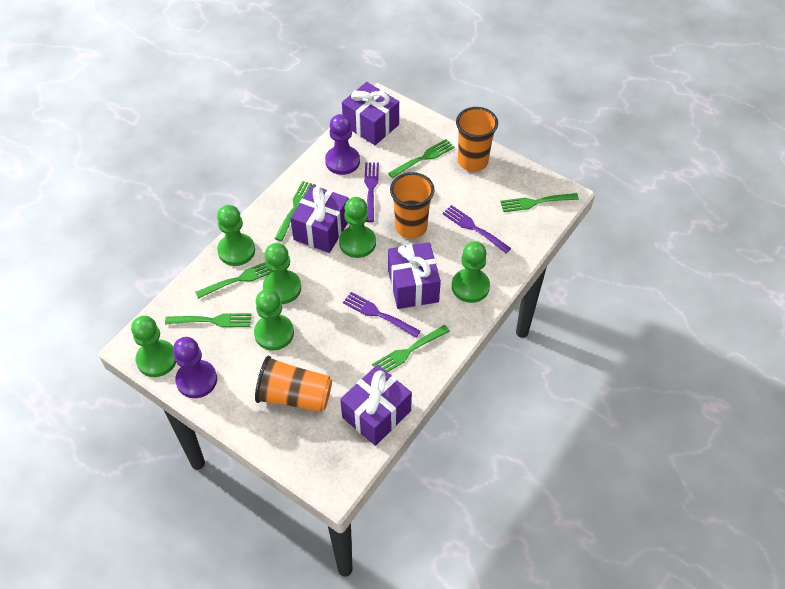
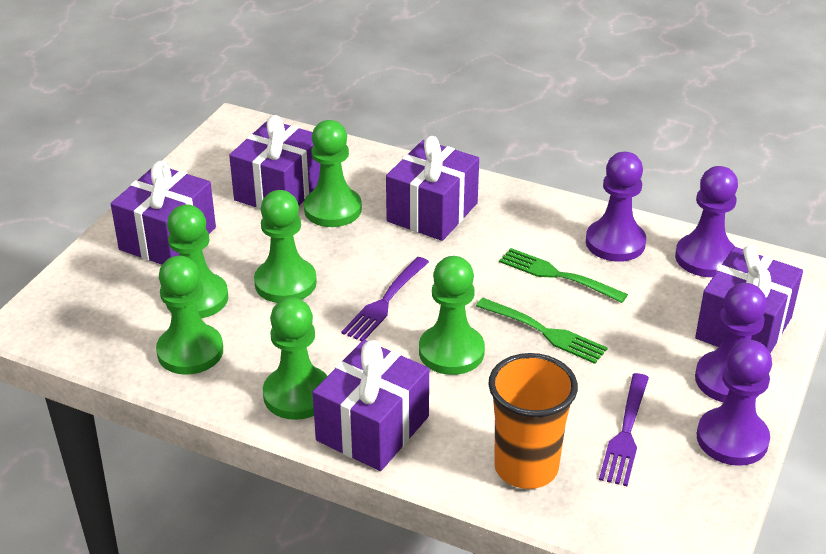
green fork: [165,313,251,327] [195,262,272,299] [274,181,315,241] [372,325,450,372] [388,139,455,178] [500,193,579,212] = 6 -> [476,298,608,364] [499,248,628,303] = 2
orange cup: [255,356,332,412] [390,172,435,239] [456,107,498,172] = 3 -> [488,353,578,489] = 1
purple fork: [343,292,421,338] [364,162,379,222] [442,205,511,253] = 3 -> [341,257,429,341] [599,373,649,486] = 2
purple gift: [290,185,349,253] [340,365,412,446] [342,82,399,145] [388,242,441,309] = 4 -> [111,161,216,265] [229,115,320,209] [313,340,429,471] [386,136,479,241] [695,245,803,353] = 5
purple pawn: [173,337,217,398] [325,114,360,175] = 2 -> [586,152,646,262] [675,166,738,277] [695,283,767,402] [697,340,772,466] = 4

